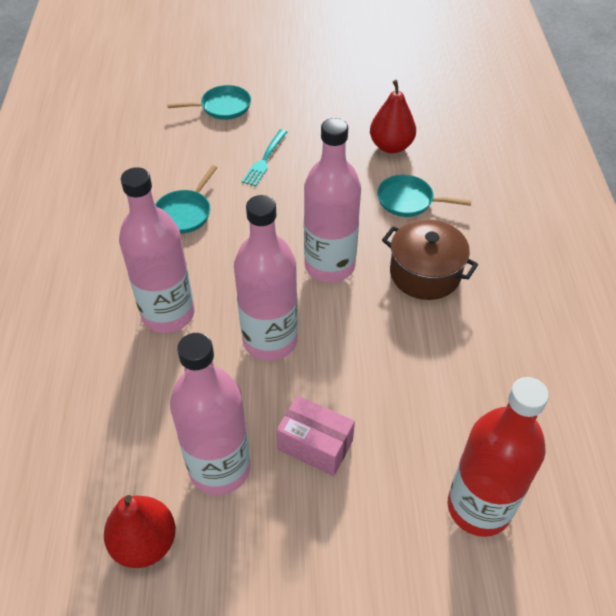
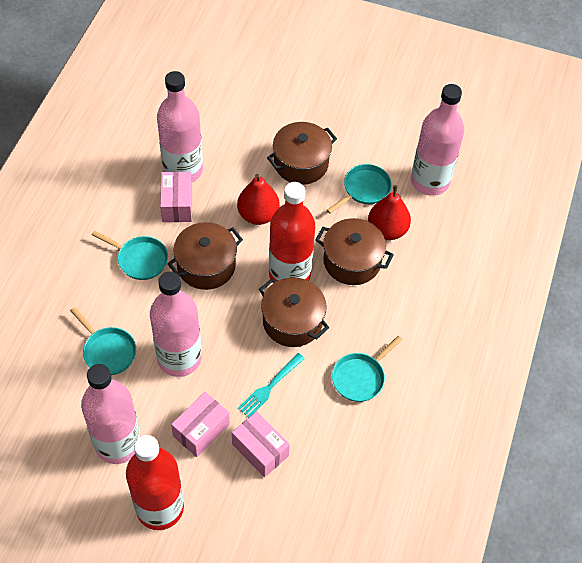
brown pot: [382,219,478,300] = 1 -> [167,222,243,290] [259,277,329,347] [267,122,337,185] [316,218,394,285] = 4
pink box: [276,395,355,476] = 1 -> [160,172,192,222] [171,392,230,457] [232,411,290,477] = 3
red bottle: [448,377,549,537] = 1 -> [126,435,184,530] [269,182,315,284] = 2
turquoise pan: [155,165,217,234] [167,85,251,120] [377,175,472,217] = 3 -> [70,307,136,375] [92,231,168,280] [327,164,392,214] [332,336,402,402] = 4

